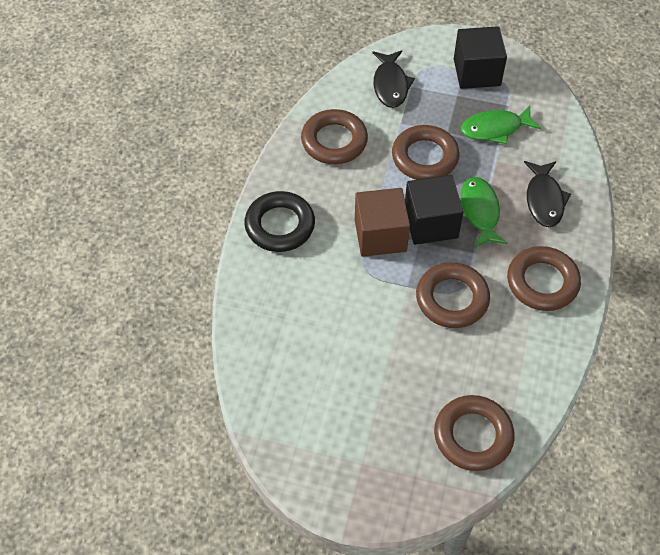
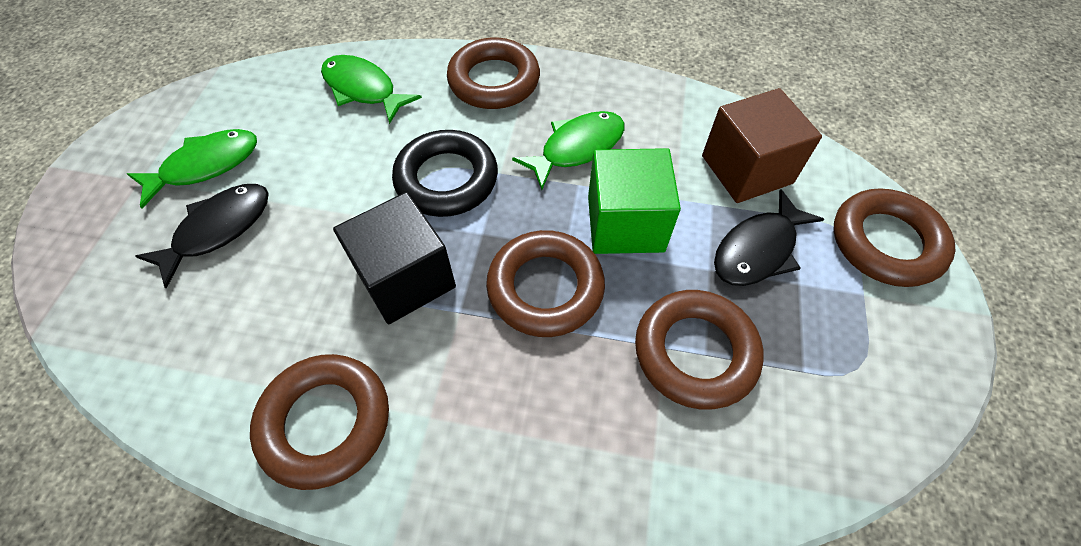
black cube: [405,175,464,245] [454,26,507,89] = 2 -> [333,192,456,324] = 1
green cube: none = 0 -> [588,148,681,254] = 1
green fish: [460,177,507,248] [461,106,541,144] = 2 -> [127,129,257,209] [321,55,422,124] [512,111,624,190] = 3

